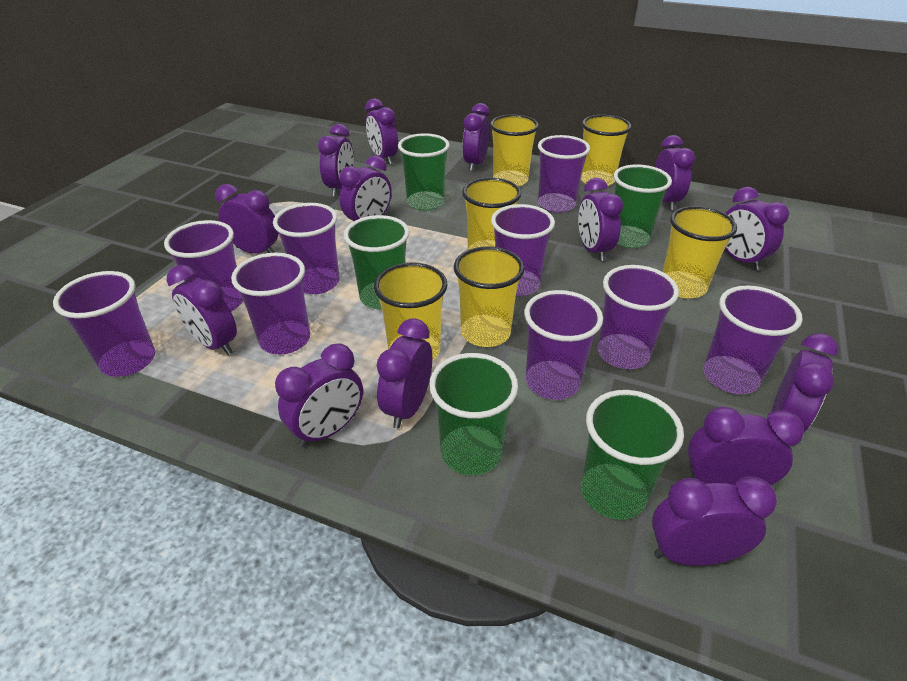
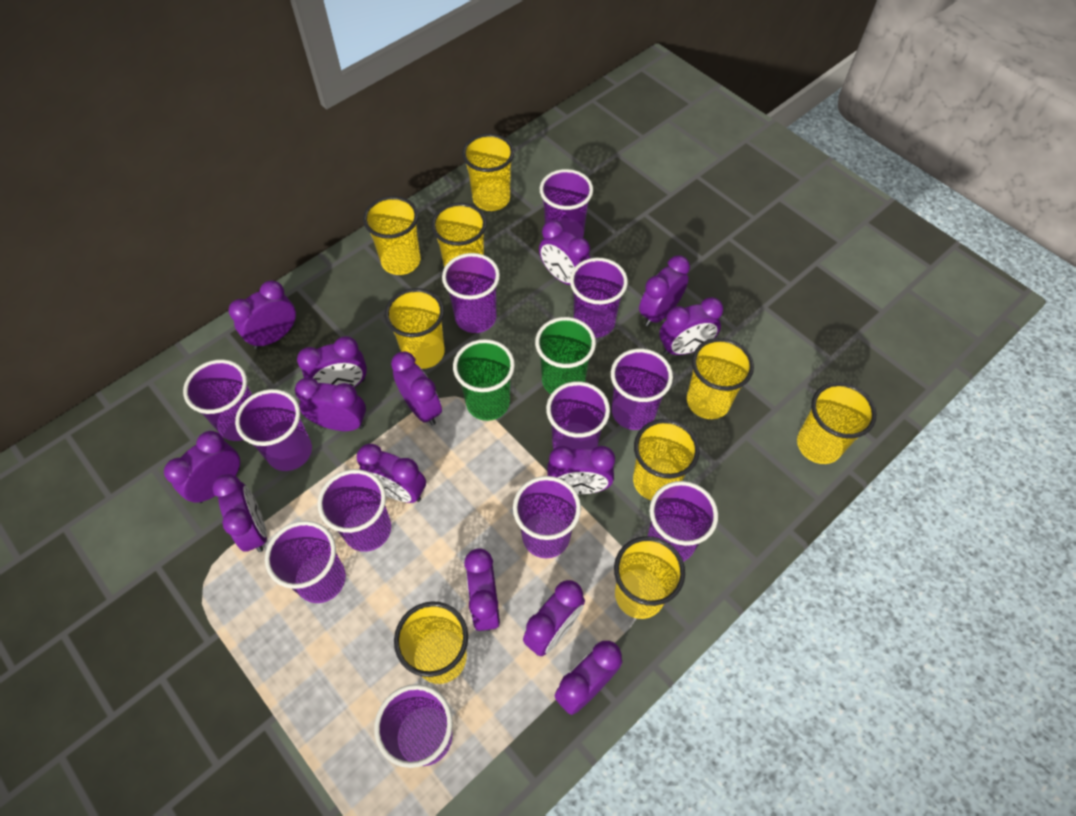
green cup: [344,215,409,310] [398,133,450,211] [429,353,518,475] [581,390,684,519] [613,164,672,248] = 5 -> [453,339,515,421] [535,317,596,394] = 2
purple cup: [53,271,155,377] [164,220,243,311] [231,253,310,354] [273,203,339,294] [491,204,555,296] [524,290,603,400] [538,135,590,213] [598,265,679,369] [703,286,803,394] = 9 -> [183,359,252,441] [235,389,312,471] [265,521,346,603] [318,469,391,552] [374,684,453,768] [442,253,500,333] [513,476,581,558] [540,169,593,238] [546,381,610,450] [570,258,628,338] [611,348,673,430] [648,481,718,562] = 12
yellow cup: [374,262,448,361] [454,246,525,347] [462,178,521,250] [490,115,539,187] [581,115,631,186] [662,206,737,298] = 6 -> [363,196,420,275] [385,288,445,369] [394,601,468,684] [431,203,487,268] [462,134,514,211] [614,536,685,619] [633,419,700,500] [687,338,754,419] [797,382,876,464] = 9

